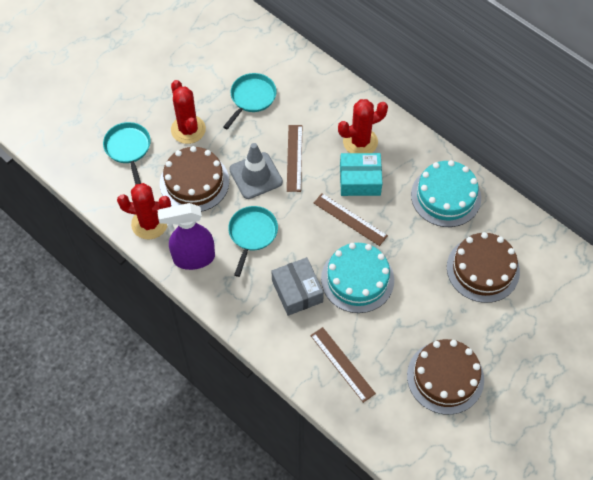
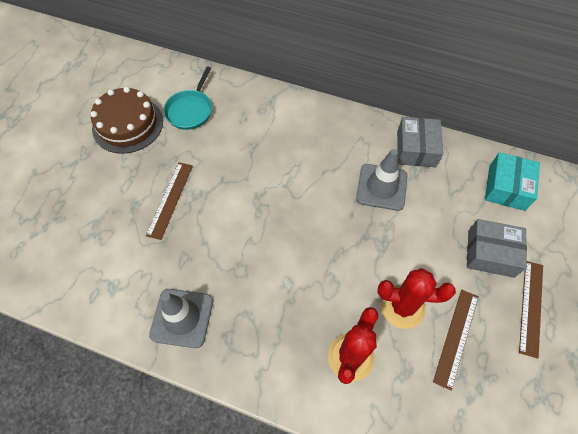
brown cake: [160,146,229,212] [407,339,484,415] [447,232,520,303] = 3 -> [91,87,163,154] = 1
grey box: [271,257,324,316] = 1 -> [397,117,443,167] [467,219,527,278] = 2
grey traffic cone: [229,143,283,199] = 1 -> [149,289,213,348] [356,149,408,211] = 2
purple spray bottle: [157,203,215,270] = 1 -> none = 0
red cactus: [117,183,171,239] [171,80,206,144] [338,99,388,153] = 3 -> [328,307,378,384] [378,268,456,329] = 2
turquoise cake: [321,243,394,313] [411,160,481,227] = 2 -> none = 0
turquoise pan: [103,122,151,185] [223,73,277,129] [228,206,278,277] = 3 -> [163,67,212,130] = 1

